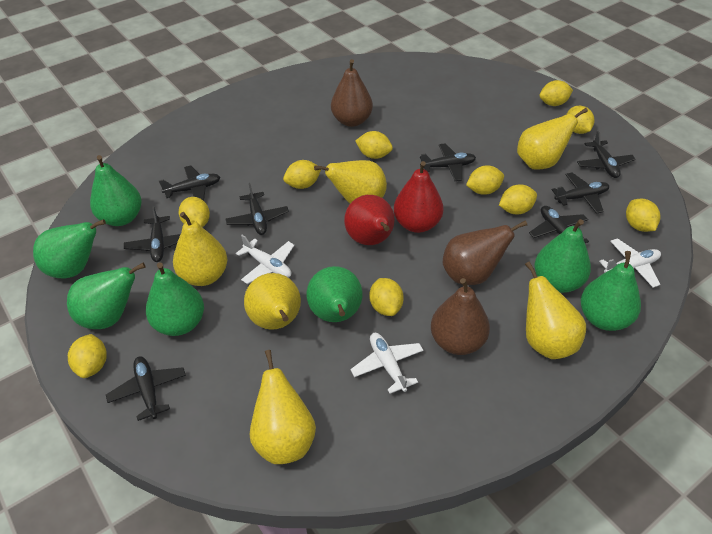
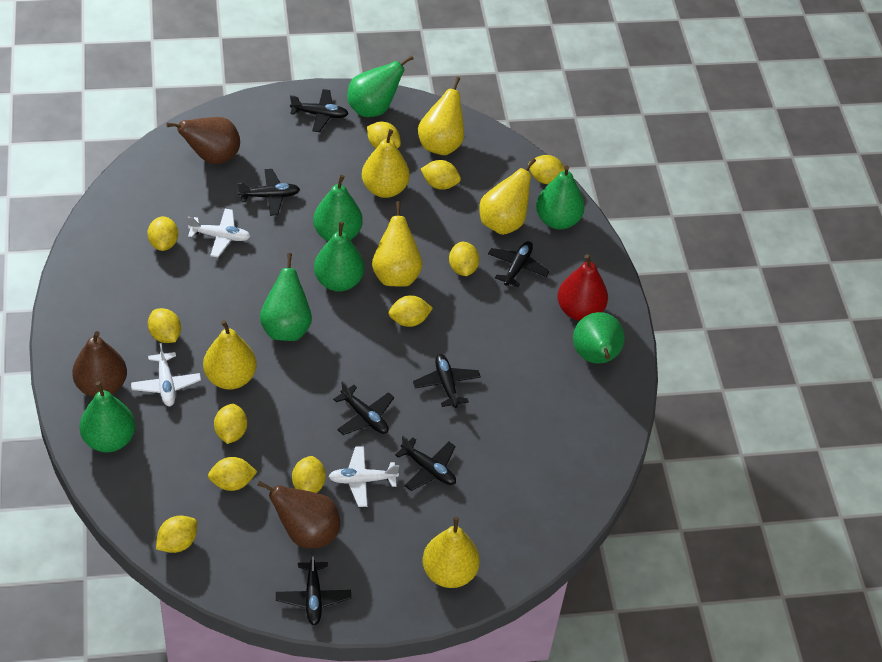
black plane: [106,356,186,421] [124,206,181,262] [159,165,220,201] [225,183,289,235] [420,143,476,181] [529,206,589,243] [552,173,609,214] [577,131,636,178] = 8 -> [238,169,300,216] [276,552,351,626] [290,89,349,132] [333,381,394,435] [395,436,456,491] [413,354,481,408] [488,241,550,287] = 7
red pear: [344,195,395,245] [394,161,443,233] = 2 -> [557,254,608,321] = 1
yellow lemon: [68,334,107,378] [179,197,210,227] [283,160,321,189] [355,131,393,159] [369,278,404,316] [466,165,504,195] [499,184,537,214] [540,80,573,106] [566,106,594,134] [626,199,661,232] = 10 -> [147,216,178,251] [148,308,181,343] [156,515,197,553] [208,457,257,491] [214,404,247,444] [292,456,326,493] [367,122,401,148] [388,295,433,327] [421,160,461,190] [449,242,479,276] [528,155,565,184] = 11

